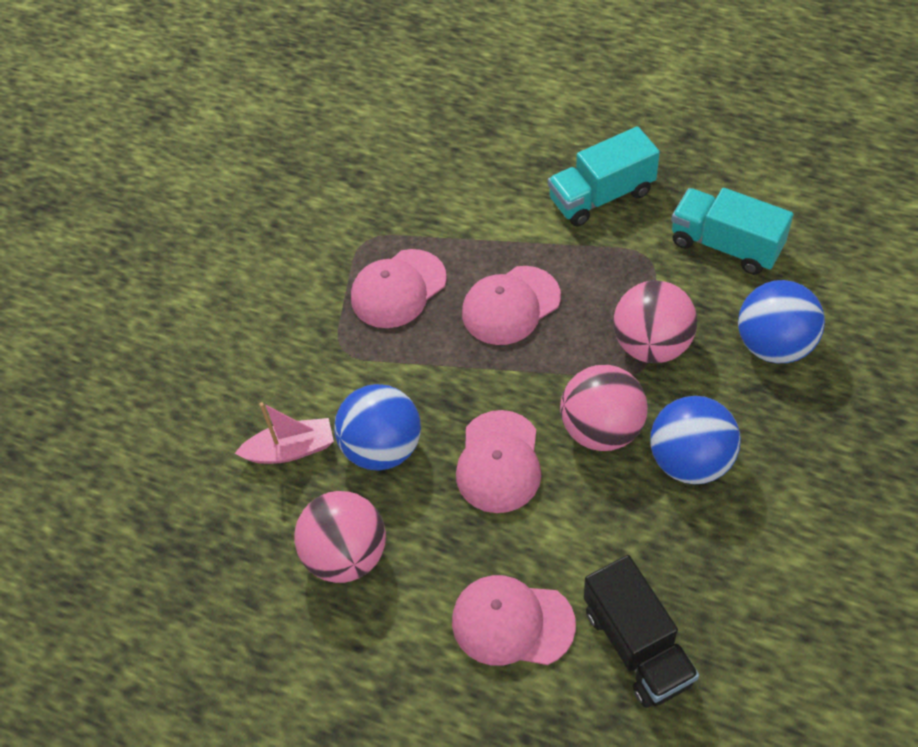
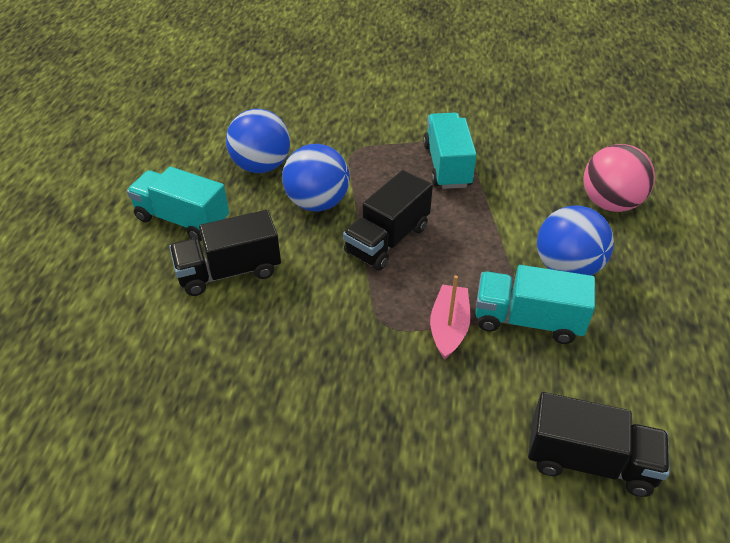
black truck: [584,555,699,708] = 1 -> [169,210,281,296] [343,170,433,270] [528,392,670,497] = 3
pink ball: [294,491,386,583] [560,365,648,451] [614,280,697,363] = 3 -> [583,144,655,212] = 1
pink cap: [351,249,447,328] [452,575,576,666] [456,410,541,513] [462,266,561,345] = 4 -> none = 0
turquoise truck: [548,126,660,226] [671,188,793,275] = 2 -> [127,167,229,241] [423,113,477,189] [475,265,595,344] = 3

